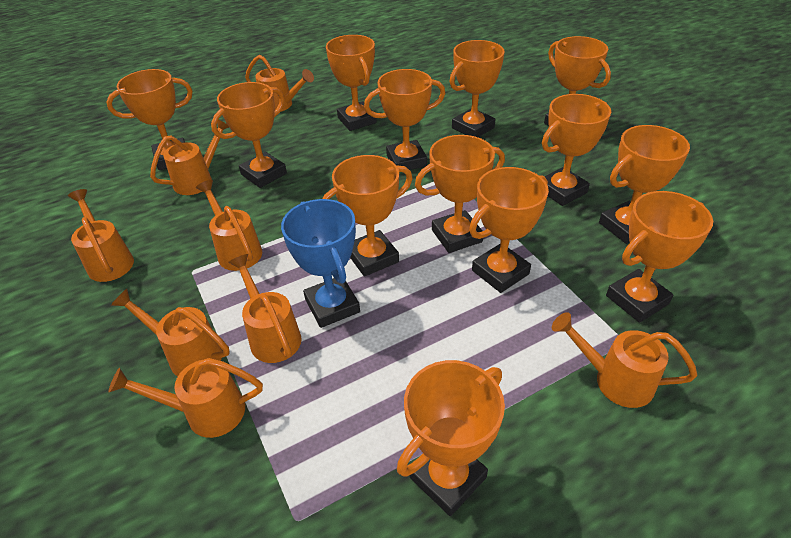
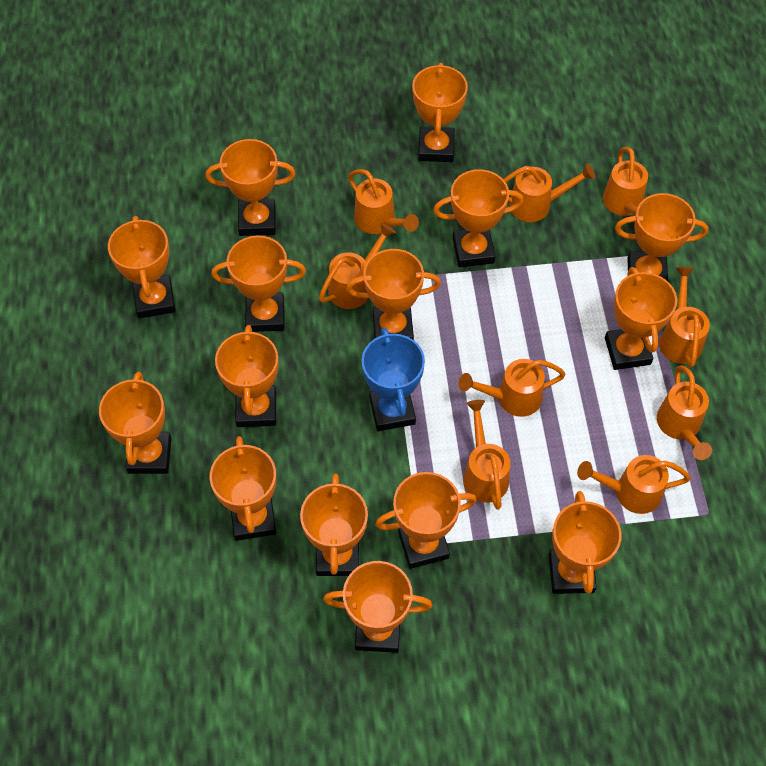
orange trophy: [106,69,193,170] [211,82,287,188] [322,155,413,277] [326,35,377,131] [364,69,445,170] [397,360,505,516] [415,135,505,253] [450,40,505,137] [469,167,549,293] [542,94,611,206] [544,36,611,126] [599,125,690,244] [606,191,713,323] = 13 -> [99,372,172,474] [108,216,176,318] [205,139,296,236] [210,436,276,541] [211,236,306,332] [215,325,279,427] [300,474,368,576] [323,561,432,653] [346,249,441,340] [375,472,477,569] [412,63,468,162] [433,169,524,267] [549,491,621,594] [605,267,677,370] [615,193,708,281] = 15
orange watering can: [68,189,134,282] [109,358,263,438] [111,289,230,376] [150,119,229,195] [196,180,262,271] [228,254,302,363] [245,55,314,112] [552,312,697,408] = 8 -> [319,223,396,309] [348,169,419,234] [458,359,566,417] [463,400,510,510] [503,164,595,222] [577,455,691,514] [603,147,648,216] [657,365,712,460] [659,267,710,368] = 9

